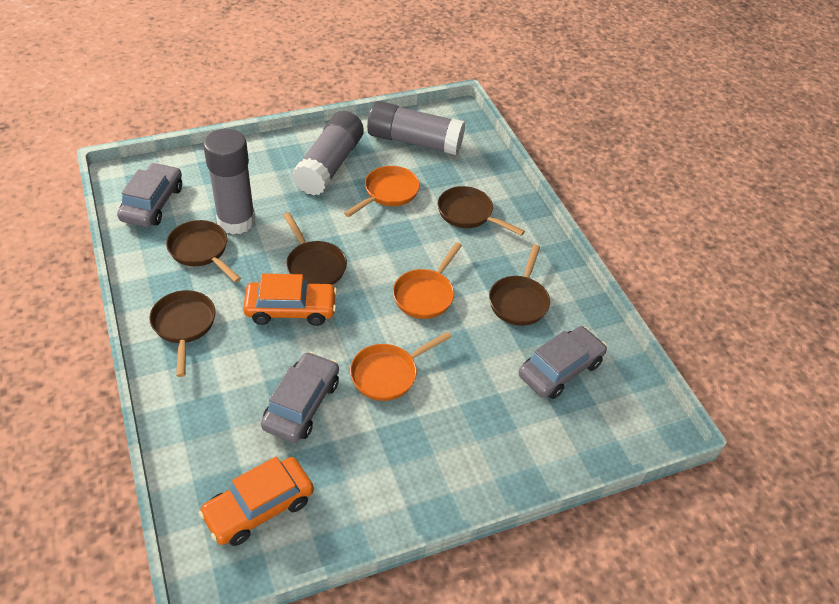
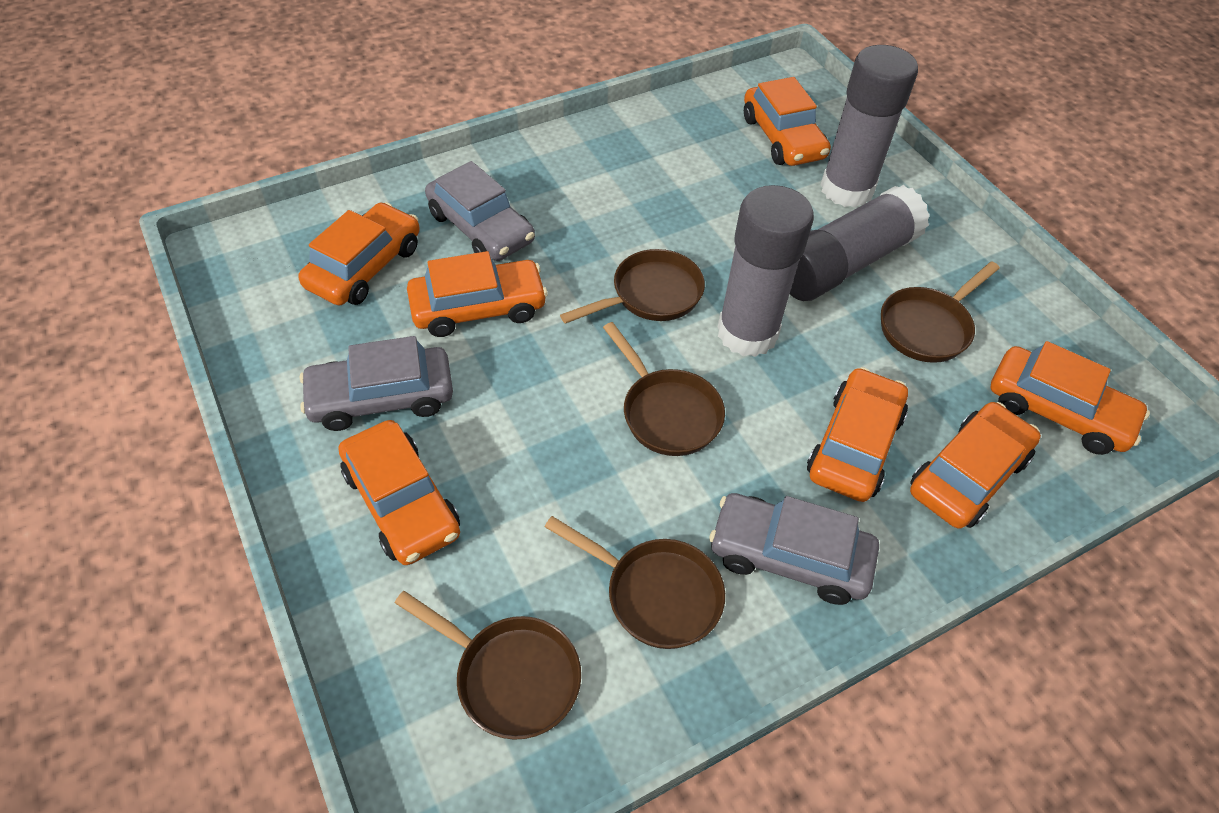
orange car: [199,457,314,546] [243,274,337,326] = 2 -> [298,202,420,305] [338,420,460,565] [407,251,548,337] [744,77,831,166] [807,367,908,502] [910,402,1041,529] [991,341,1150,455] = 7
orange pan: [344,166,420,217] [350,331,452,401] [393,242,462,319] = 3 -> none = 0

